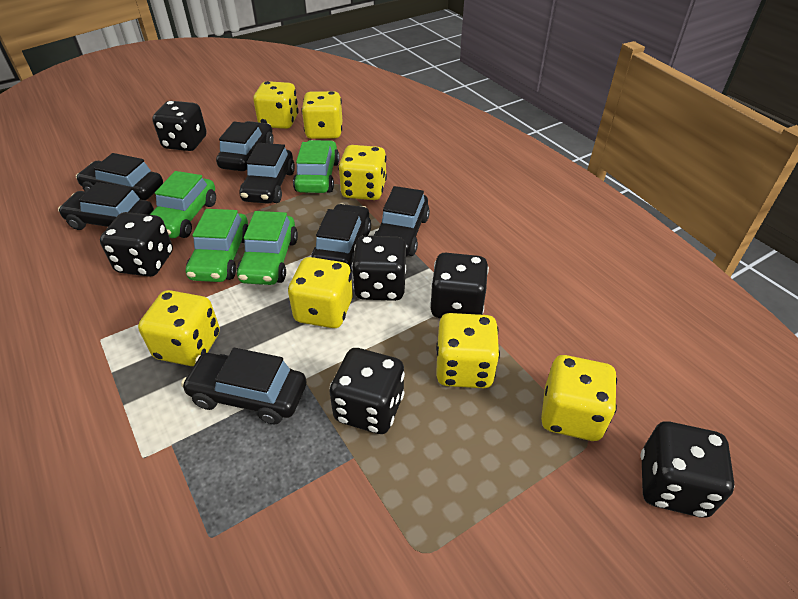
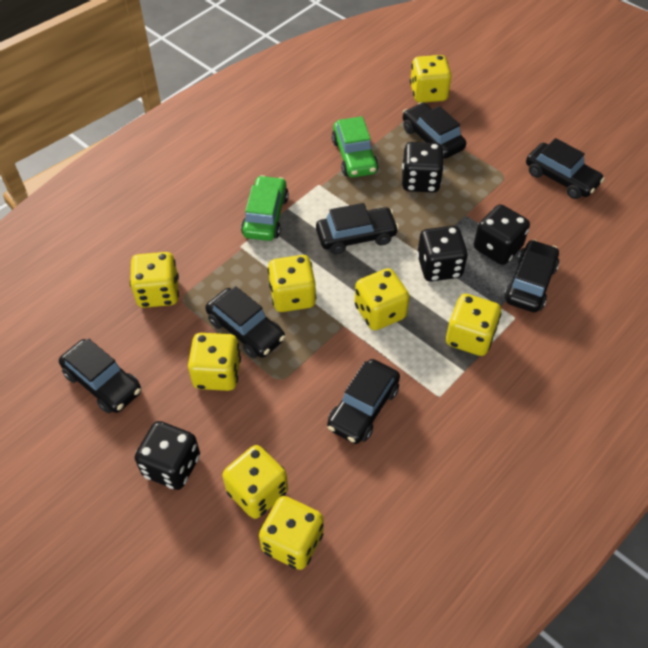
black dice: [100,212,173,277] [152,101,207,151] [329,348,405,434] [352,236,406,301] [430,253,489,318] [640,421,734,518] = 6 -> [135,421,200,490] [402,142,444,193] [417,226,468,281] [474,204,530,265] = 4
green car: [150,171,216,238] [186,209,249,282] [237,211,298,285] [293,140,340,193] = 4 -> [241,175,289,241] [332,116,379,178] = 2
yellow dice: [138,290,220,366] [253,81,299,129] [288,257,353,328] [301,91,342,139] [338,145,387,200] [436,313,500,388] [541,355,617,441] = 7 -> [130,252,179,308] [188,333,241,391] [223,445,288,519] [259,496,323,570] [268,255,316,312] [355,268,410,330] [410,55,451,103] [446,294,501,356] = 8

